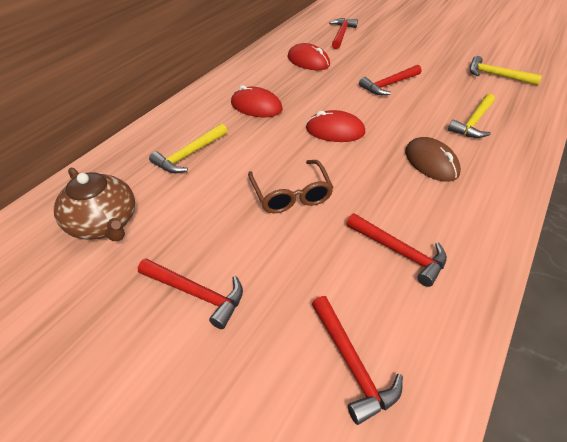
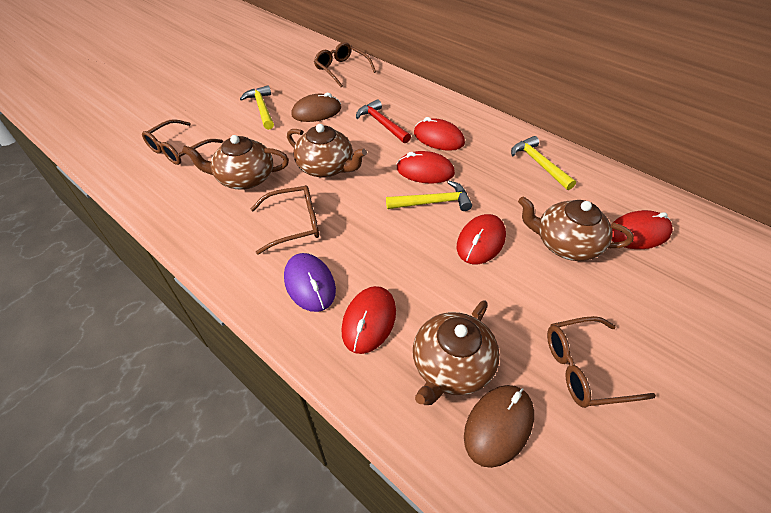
brown glasses: [248,160,334,213] = 1 -> [142,119,223,165] [251,185,319,255] [314,42,376,87] [547,316,656,408] = 4
brown mouse: [405,137,461,182] = 1 -> [291,93,341,122] [464,385,534,468] = 2
brown teapot: [54,168,135,241] = 1 -> [182,135,289,190] [287,124,367,178] [413,300,500,405] [518,197,634,261] = 4
purple mouse: none = 0 -> [284,253,336,312] = 1
red hammer: [138,258,243,329] [312,296,403,425] [329,18,358,49] [346,213,447,287] [359,65,422,95] = 5 -> [356,99,411,143] = 1
red mouse: [231,85,283,117] [287,43,330,70] [306,110,365,142] = 3 -> [341,286,396,354] [397,151,455,184] [414,117,465,151] [457,214,506,264] [612,210,673,249] = 5

